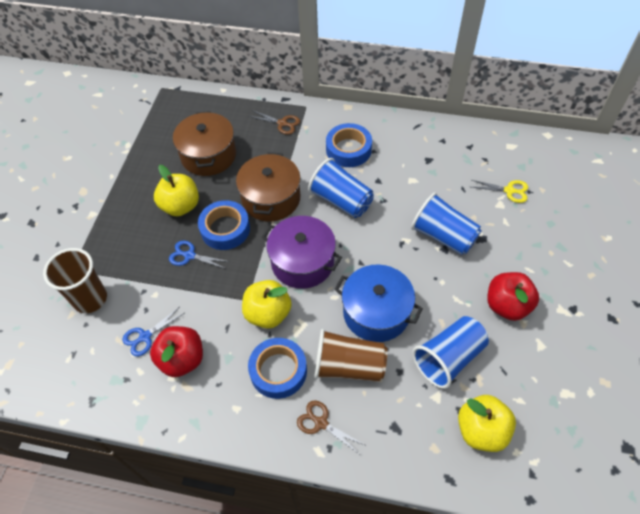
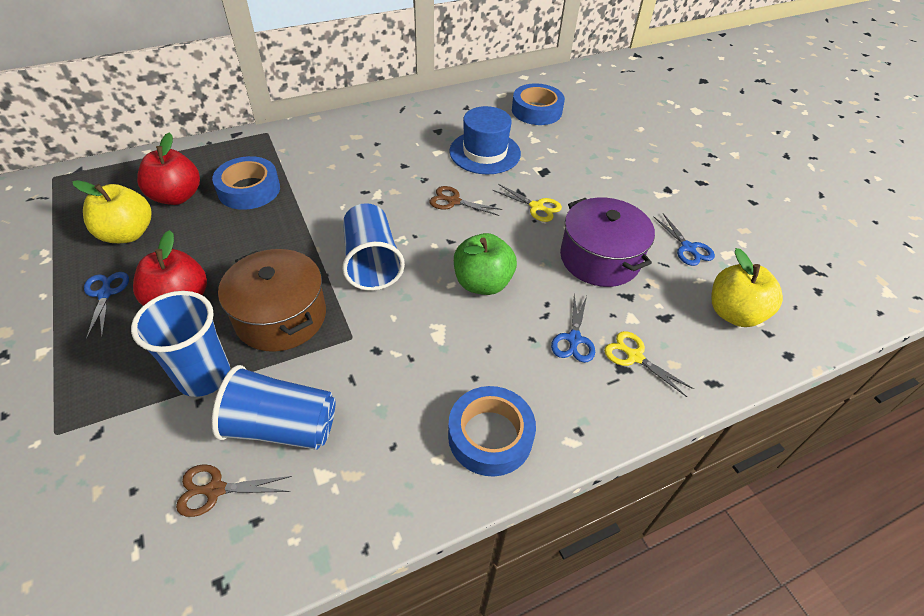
blue hat: none = 0 -> [449,106,521,174] = 1
blue pot: [334,265,423,342] = 1 -> none = 0
blue scissors: [122,307,184,356] [169,241,230,269] = 2 -> [84,272,129,340] [551,295,595,363] [653,214,715,266] = 3
brown cup: [43,248,107,313] [314,329,387,382] = 2 -> none = 0
brown pot: [173,111,236,176] [236,152,300,222] = 2 -> [218,249,326,352] = 1
green apple: none = 0 -> [454,233,517,295] = 1
yellow apple: [154,165,199,217] [242,280,292,329] [458,395,516,452] = 3 -> [72,180,151,243] [711,248,783,327] = 2
yellow scissors: [472,180,528,203] = 1 -> [492,184,562,222] [604,331,694,397] = 2

